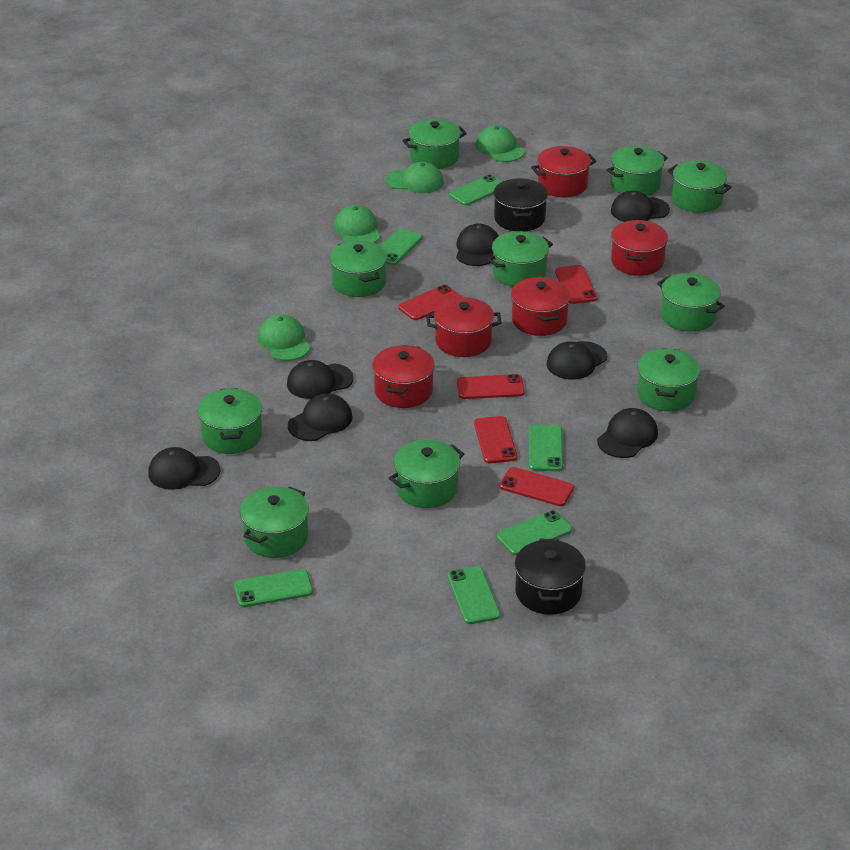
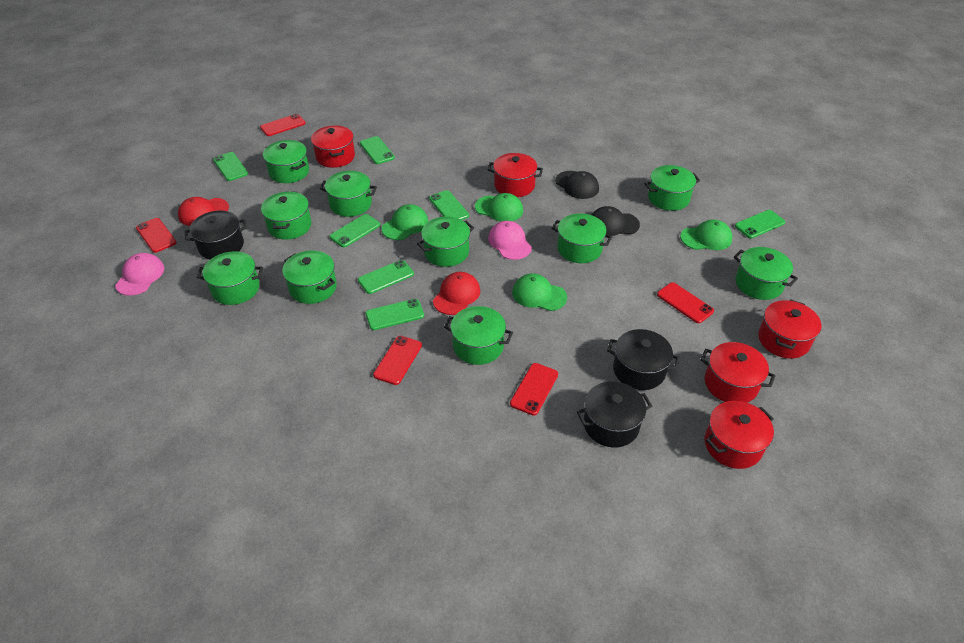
black cap: [148,447,221,490] [287,360,354,399] [288,393,352,441] [456,224,499,266] [546,341,607,380] [597,408,658,458] [611,190,670,222] = 7 -> [555,171,599,199] [592,206,640,236] = 2
black pot: [493,178,548,231] [514,539,586,615] = 2 -> [185,211,247,260] [577,381,652,447] [607,329,680,390] = 3
green phone: [234,569,313,607] [380,228,422,265] [447,566,500,624] [449,175,502,206] [497,510,572,555] [529,425,563,471] = 6 -> [213,152,248,181] [330,214,380,247] [358,260,414,294] [360,136,395,164] [366,299,424,330] [429,190,469,220] [735,210,785,238] = 7
pink cap: none = 0 -> [115,253,164,296] [488,221,532,260] = 2
red cap: none = 0 -> [178,197,229,226] [433,272,480,315] = 2

